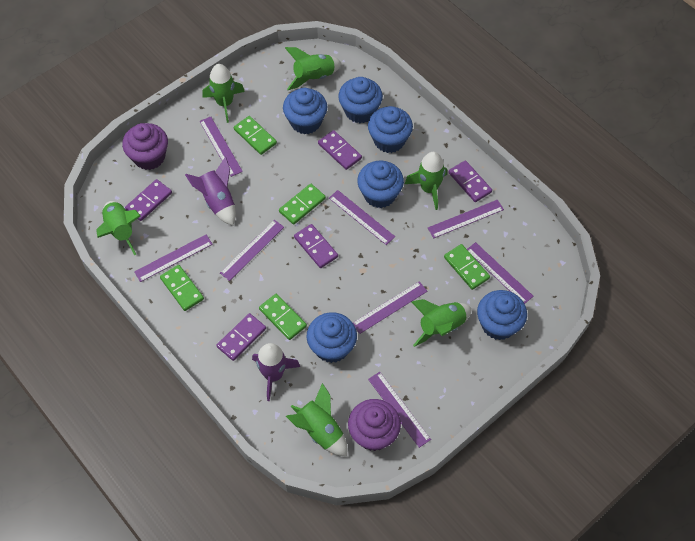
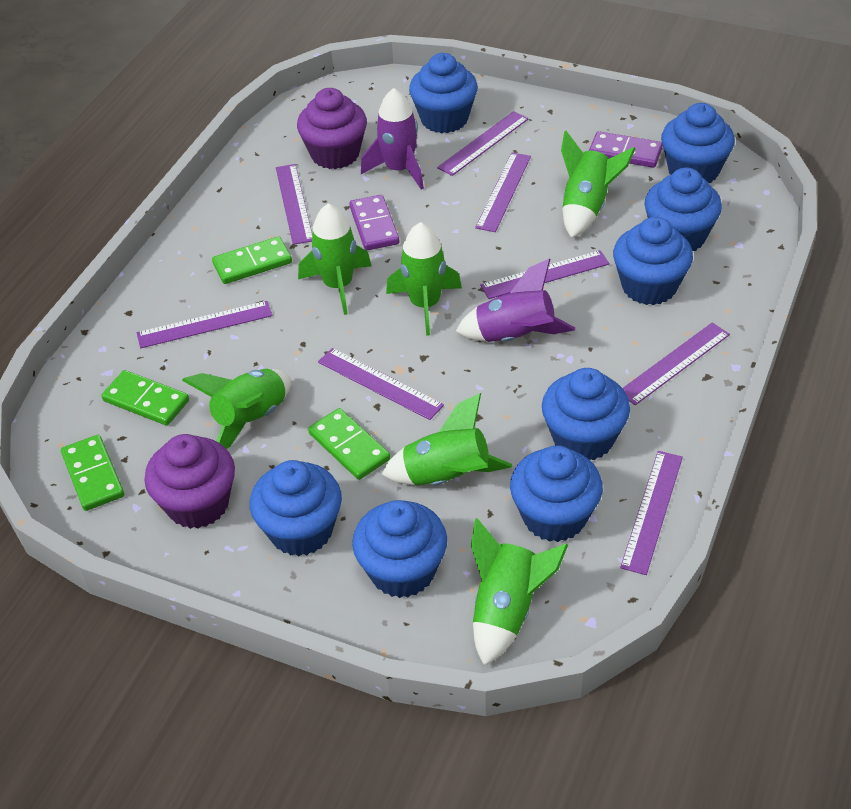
blue cupcake: [283,88,327,134] [307,312,357,363] [338,77,383,123] [357,161,404,208] [368,106,413,153] [477,290,527,340] = 6 -> [250,460,342,556] [352,500,447,598] [409,53,478,133] [510,445,603,542] [542,368,630,460] [613,217,693,305] [645,168,722,251] [661,103,735,183] = 8
green domino: [160,265,204,311] [234,116,277,155] [259,294,307,340] [279,184,326,225] [444,244,490,290] = 5 -> [61,435,124,511] [101,370,189,426] [212,236,292,284] [308,408,390,480] = 4
purple domino: [125,179,172,221] [216,313,266,361] [294,224,338,268] [318,130,362,170] [448,160,492,202] = 5 -> [349,195,399,251] [589,131,663,168] = 2

